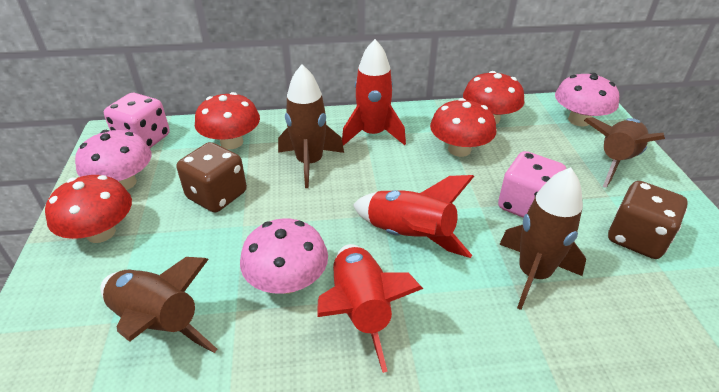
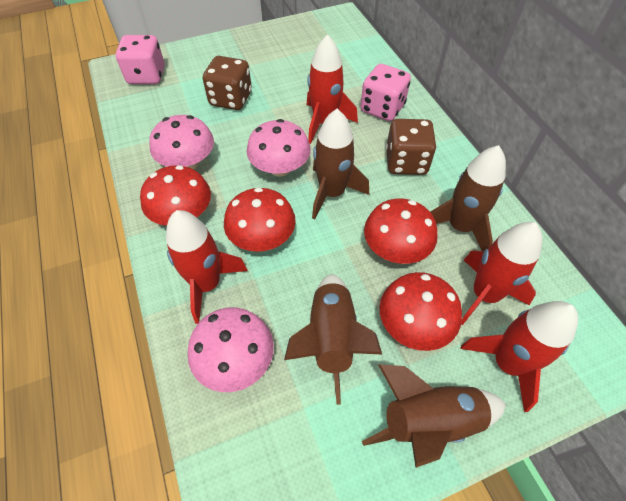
red rocket: [317,244,423,373] [342,39,406,146] [353,175,474,258] = 3 -> [166,210,248,324] [307,34,358,144] [460,301,578,412] [461,222,542,325] = 4

